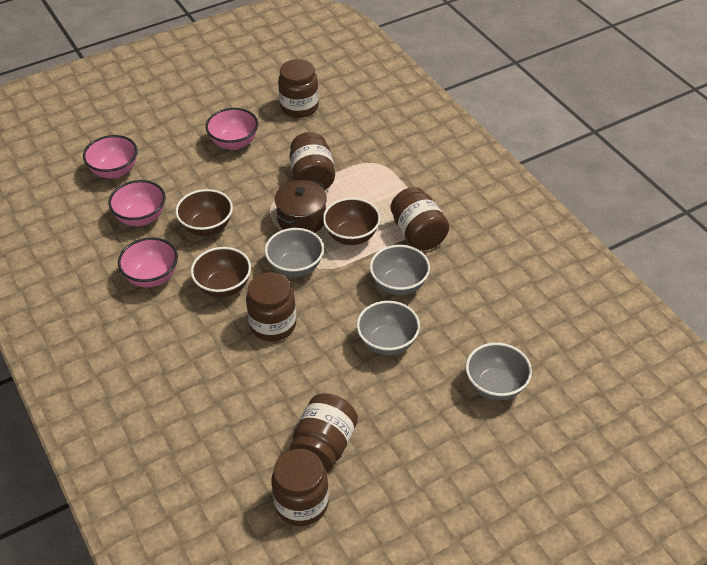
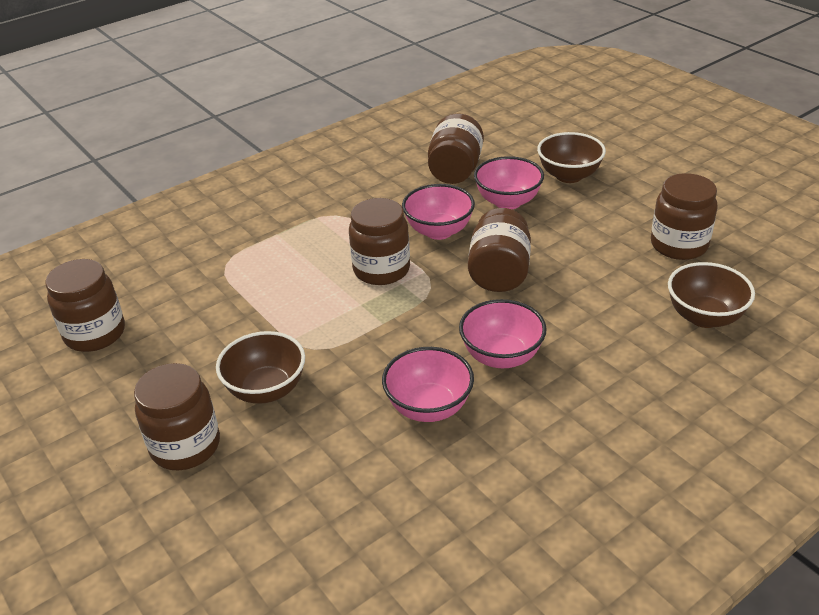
brown pot: [274,180,327,233] = 1 -> none = 0
grey bowl: [265,228,324,277] [356,301,420,355] [370,245,430,295] [466,343,532,401] = 4 -> none = 0

